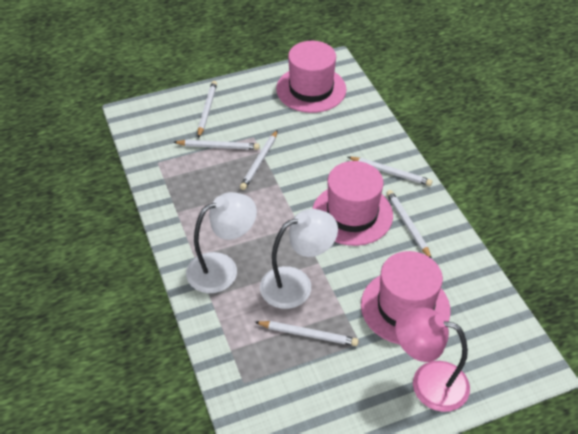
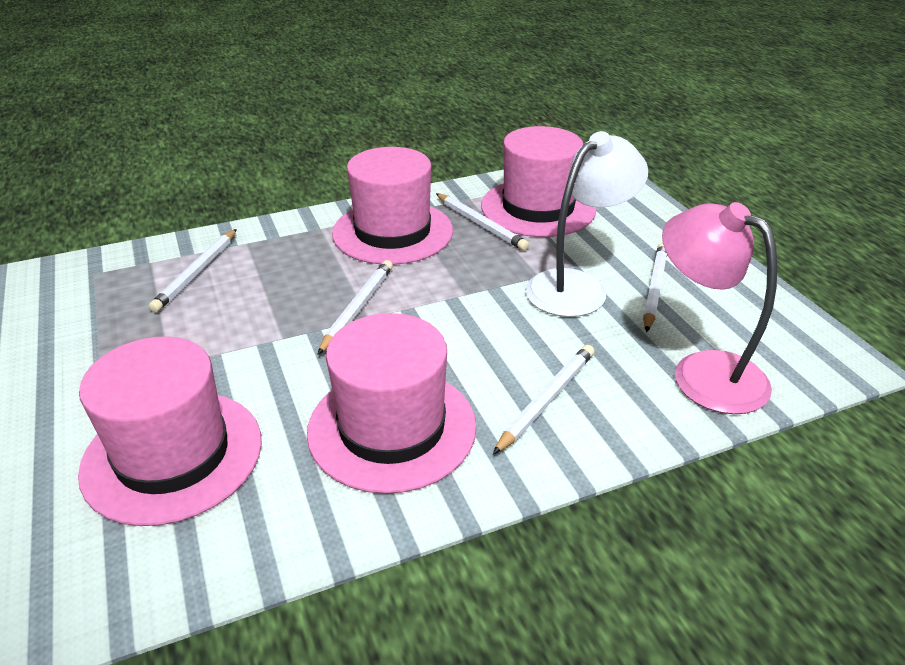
pink hat: [276,41,346,113] [312,161,393,246] [361,251,450,345] = 3 -> [78,336,262,526] [307,313,477,494] [332,147,453,265] [481,126,597,237] = 4
white lamp: [186,192,257,293] [260,209,338,309] = 2 -> [525,131,648,317] = 1
white pencil: [173,140,259,150] [198,81,217,138] [240,130,278,190] [255,321,359,346] [348,157,433,186] [386,190,432,259] = 6 -> [149,229,237,313] [317,260,393,355] [436,193,529,251] [493,345,594,454] [643,243,667,332] = 5

